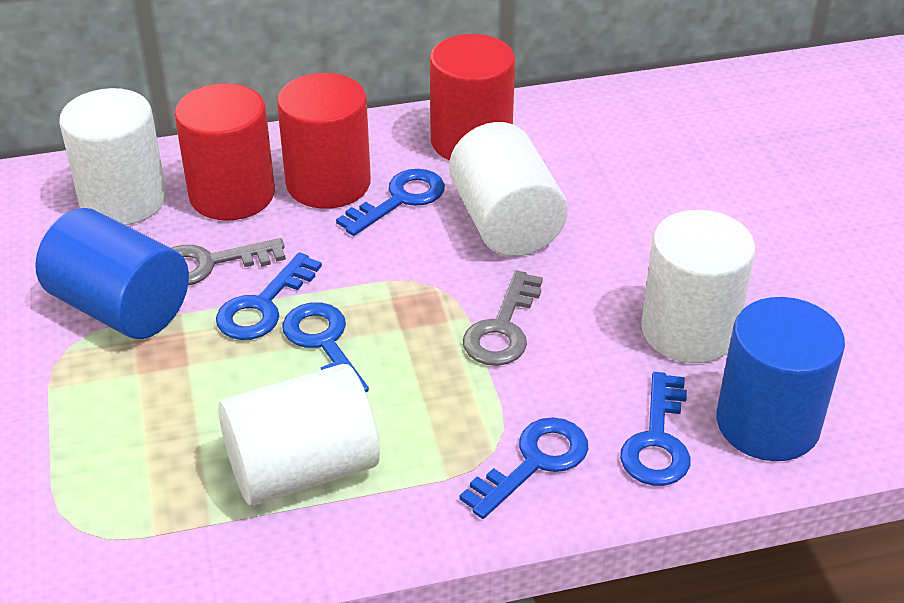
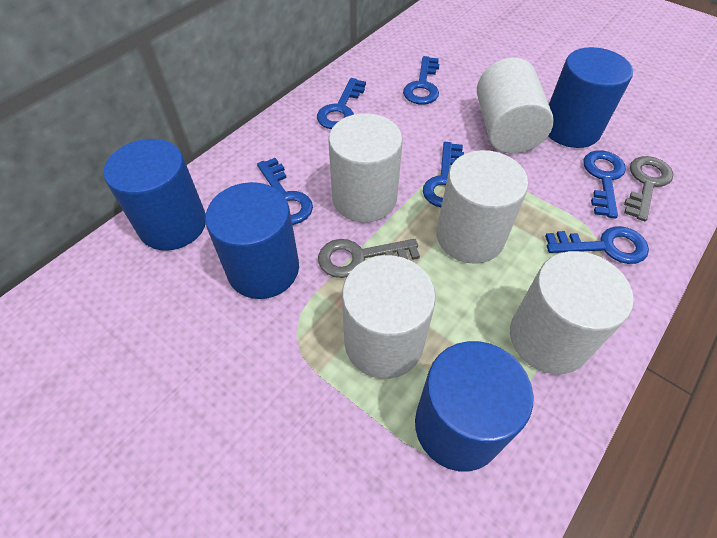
blue cylinder: [35,208,189,339] [716,297,845,461] = 2 -> [104,139,206,250] [205,182,299,299] [415,341,534,471] [548,47,633,148] = 4
blue key: [216,253,322,340] [282,302,369,392] [336,169,445,236] [460,417,588,519] [620,372,691,486] = 5 -> [257,158,313,225] [317,78,366,129] [403,56,439,105] [423,142,464,207] [545,226,649,264] [583,150,626,218] = 6
red cylinder: [175,83,275,221] [277,73,371,209] [430,34,515,161] = 3 -> none = 0
white cylinder: [59,88,166,225] [218,364,380,506] [449,122,568,257] [641,210,755,363] = 4 -> [328,113,403,222] [342,255,436,379] [436,150,529,264] [477,58,554,154] [510,251,634,374] = 5

